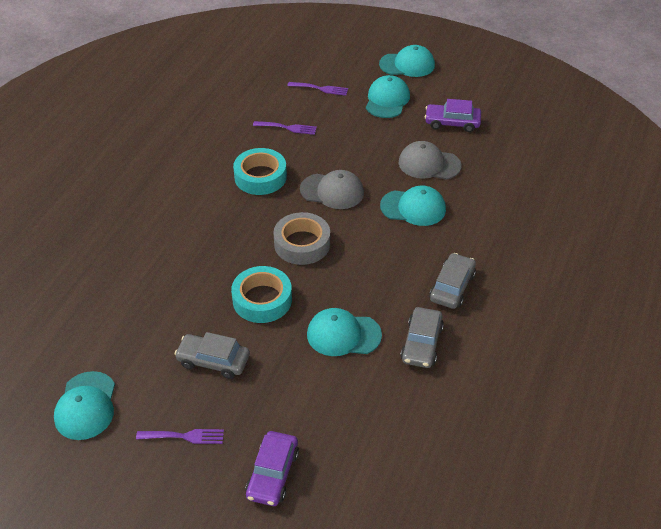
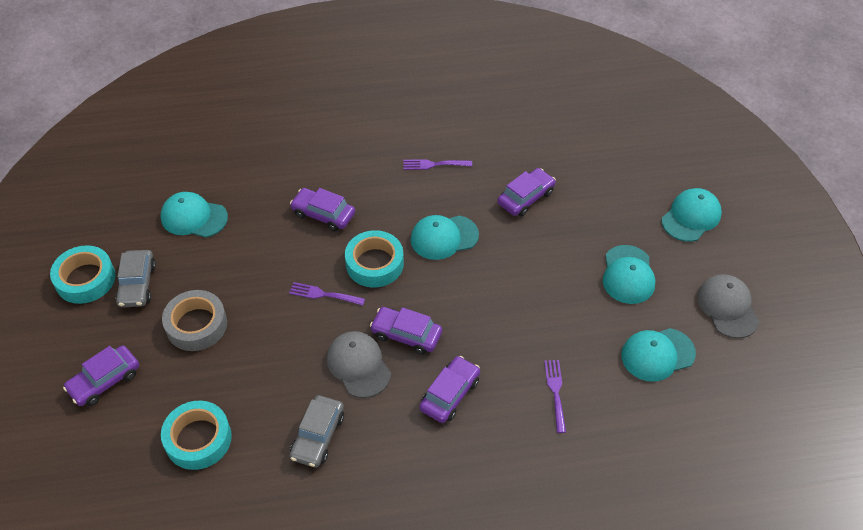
grey car: [175,332,250,379] [400,307,444,368] [430,253,476,309] = 3 -> [115,250,156,307] [289,395,344,468] = 2
purple car: [245,431,299,506] [425,99,481,132] = 2 -> [63,345,139,406] [290,188,355,231] [370,307,442,354] [419,356,480,423] [497,168,556,217] = 5
turquoise tape: [231,266,292,323] [233,148,287,195] = 2 -> [50,245,116,304] [161,401,232,470] [345,230,404,287] = 3

